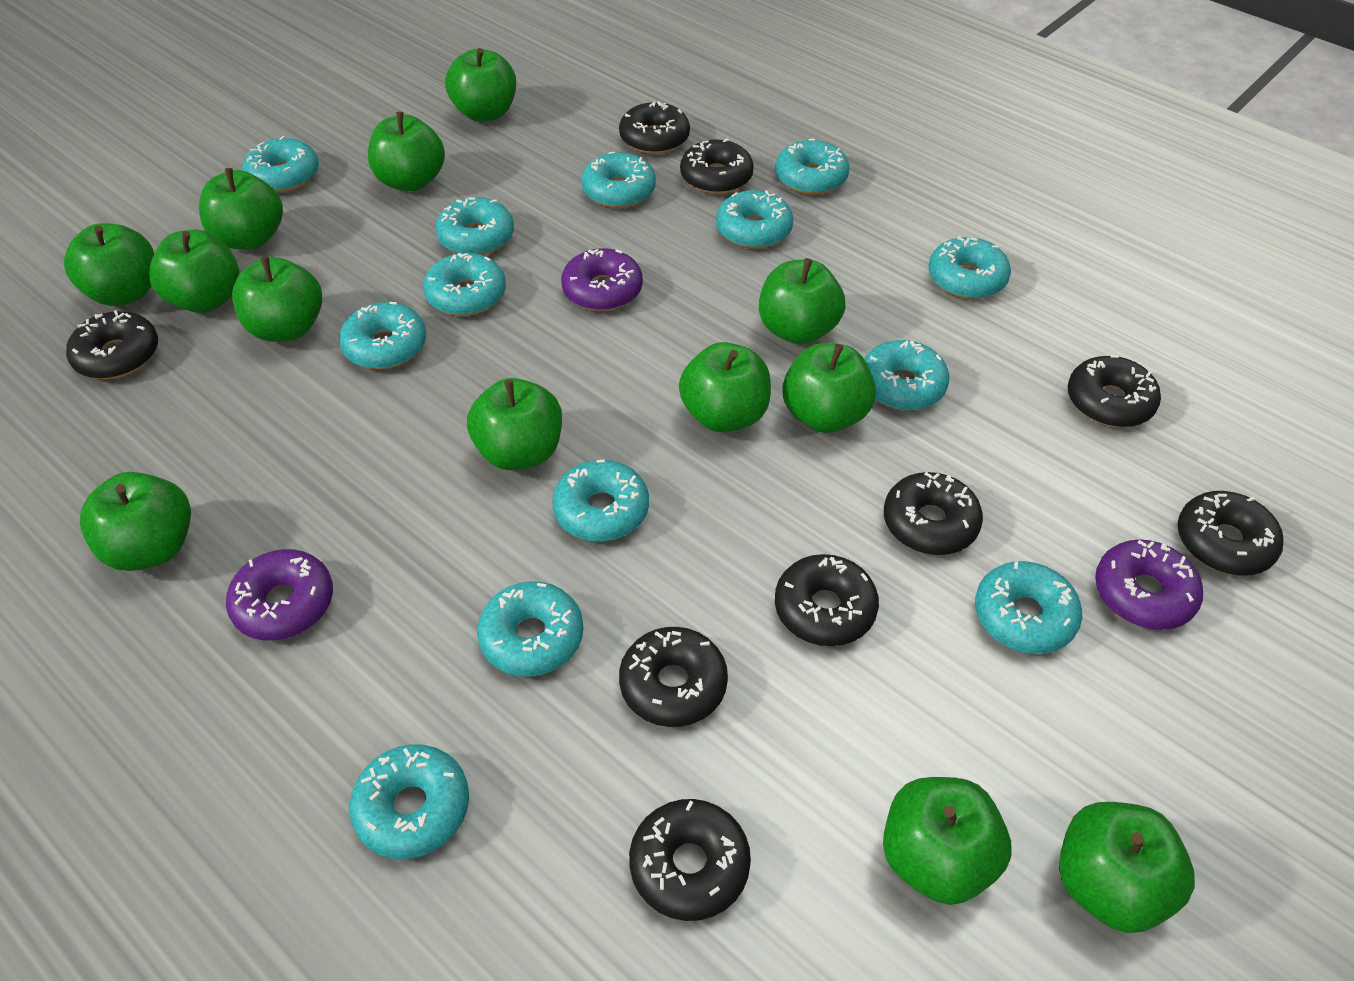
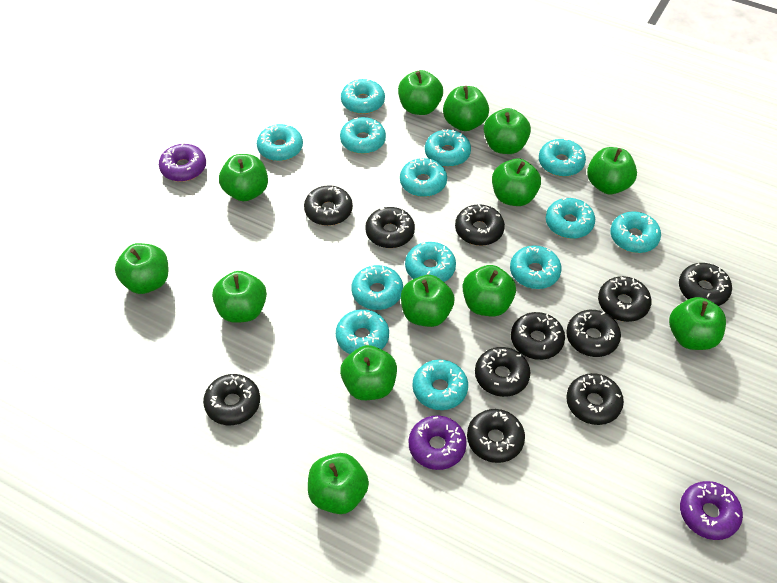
black donut: [66,310,158,379] [619,101,690,154] [619,627,728,727] [629,799,751,921] [680,139,754,194] [775,554,879,646] [884,472,983,555] [1068,355,1161,427] [1178,491,1284,576] = 9 -> [203,374,260,425] [304,185,353,226] [365,207,415,248] [455,204,505,246] [467,409,525,463] [475,347,530,397] [511,312,565,360] [566,310,621,357] [566,373,624,425] [598,276,652,322] [679,263,732,306] = 11

